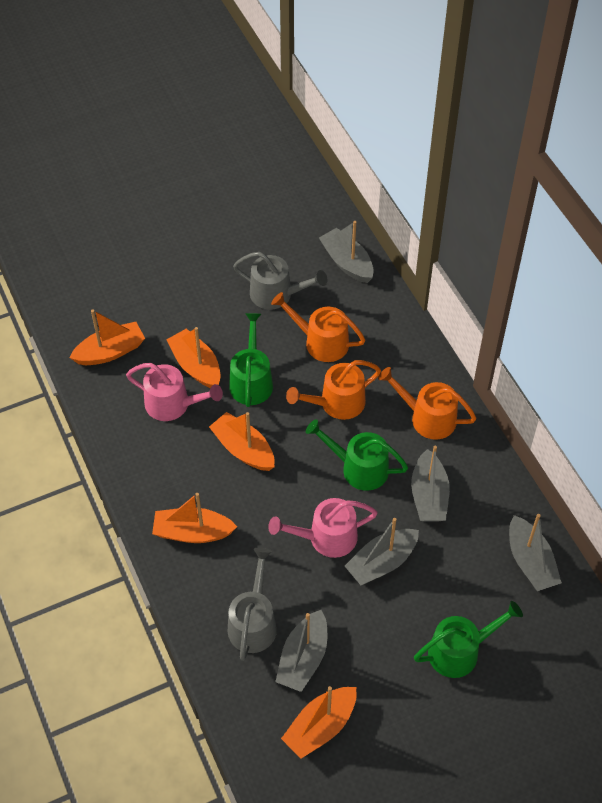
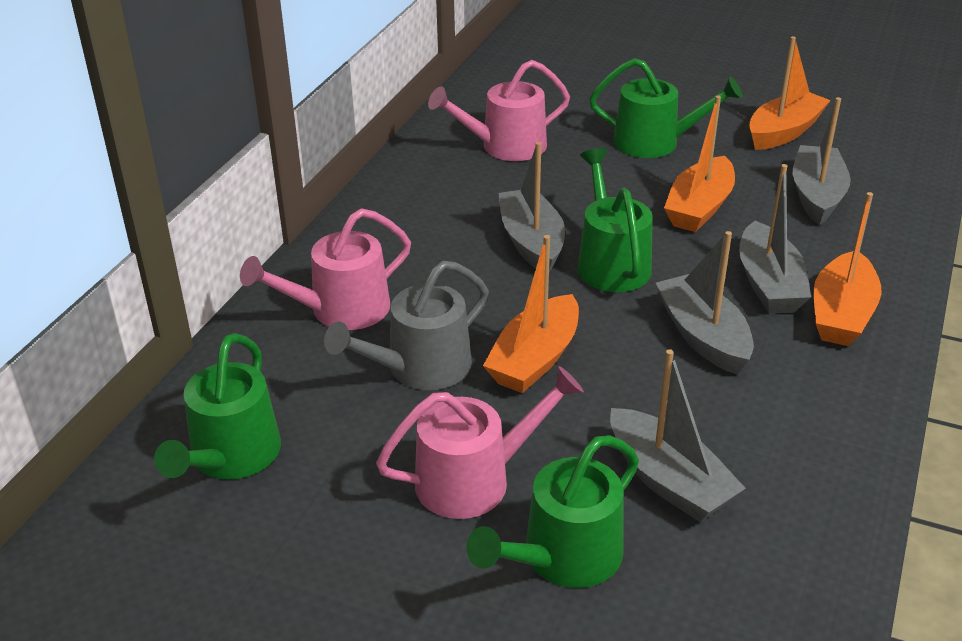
green watering can: [229,313,273,407] [306,419,408,491] [414,601,523,678] = 3 -> [154,333,281,479] [467,435,639,588] [577,148,653,292] [589,58,743,158] = 4
grey watering can: [228,548,277,661] [233,252,327,309] = 2 -> [324,261,489,390] = 1
orange boat: [69,310,145,365] [152,493,237,543] [166,327,221,388] [209,412,274,471] [281,686,357,759] = 5 -> [483,235,579,393] [664,96,735,232] [749,36,831,150] [814,192,881,346] = 4
orange watering can: [271,292,365,362] [286,360,381,420] [378,367,477,440] = 3 -> none = 0
pink watering can: [126,363,223,421] [268,498,378,558] = 2 -> [240,208,411,330] [376,366,584,519] [428,60,570,161] = 3

